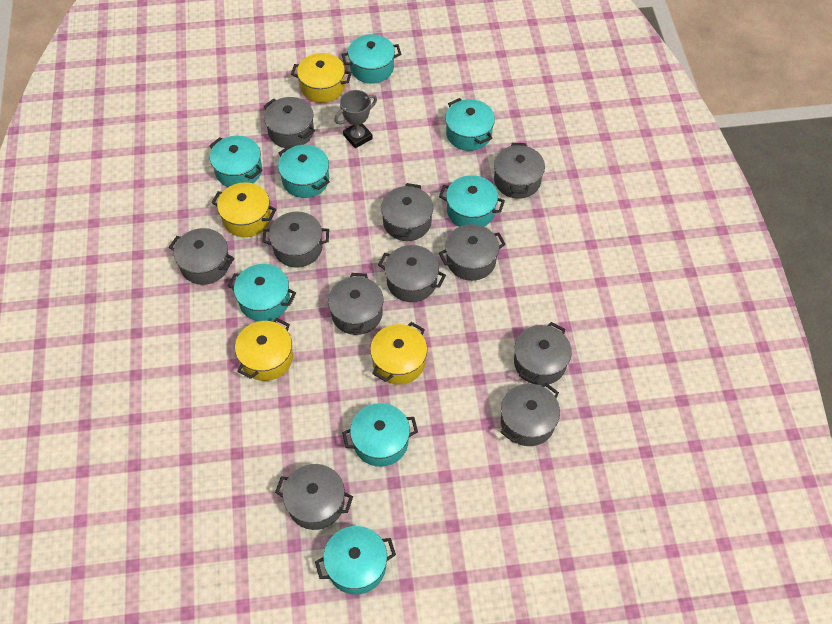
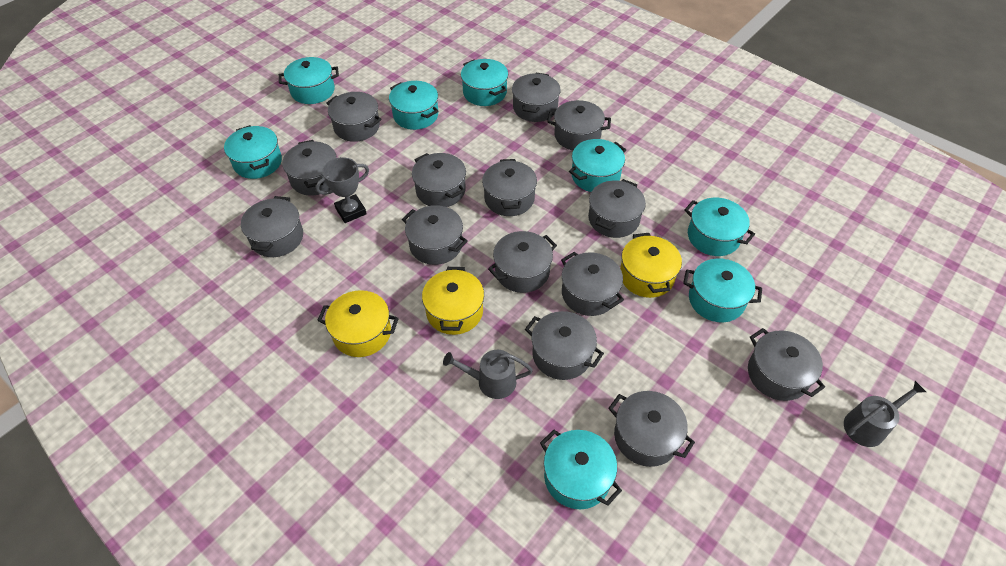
grey pot: [169,228,234,285] [262,211,329,268] [263,97,315,148] [275,464,353,530] [328,273,383,335] [378,245,446,302] [381,183,433,241] [439,224,506,281] [494,143,545,199] [500,383,560,446] [514,322,572,385] = 11 -> [241,196,303,257] [282,140,337,196] [326,92,382,142] [402,205,468,265] [412,153,466,207] [482,159,537,216] [488,231,557,293] [512,73,561,122] [525,311,604,380] [547,100,611,150] [561,252,624,316] [588,179,646,238] [608,391,695,467] [748,328,825,401] = 14
grey watering can: none = 0 -> [443,350,533,399] [844,381,926,447] = 2
yellow pot: [211,182,277,237] [235,318,293,381] [291,53,352,103] [370,322,427,385] = 4 -> [317,290,399,357] [422,267,484,335] [620,233,682,298] = 3

